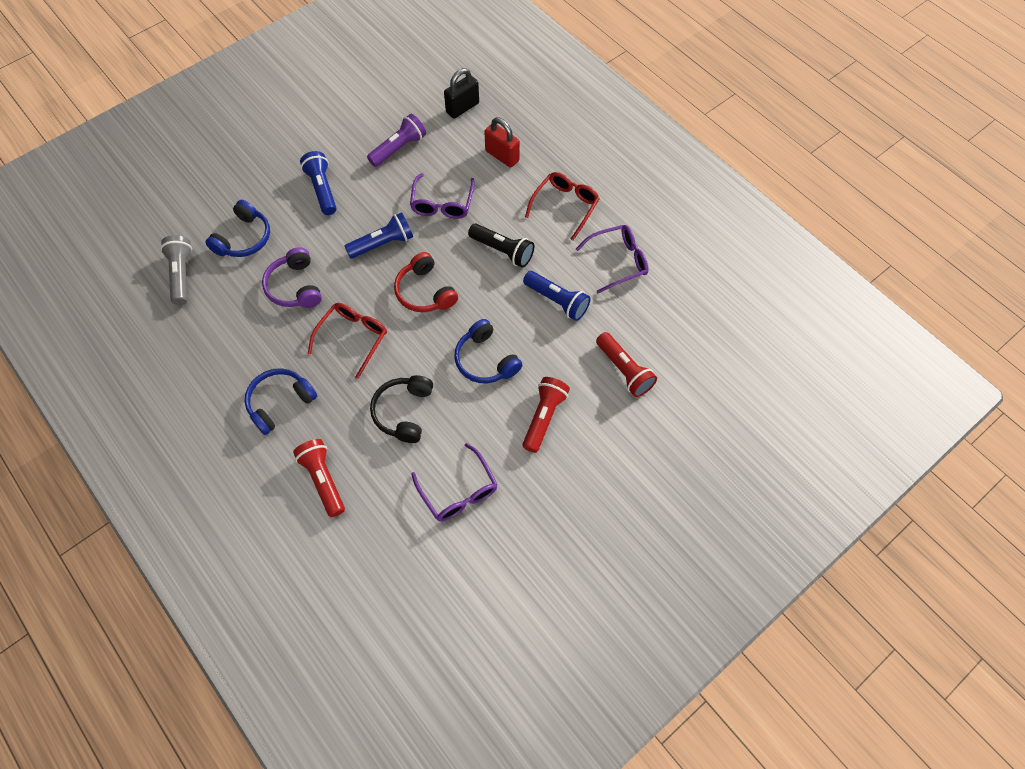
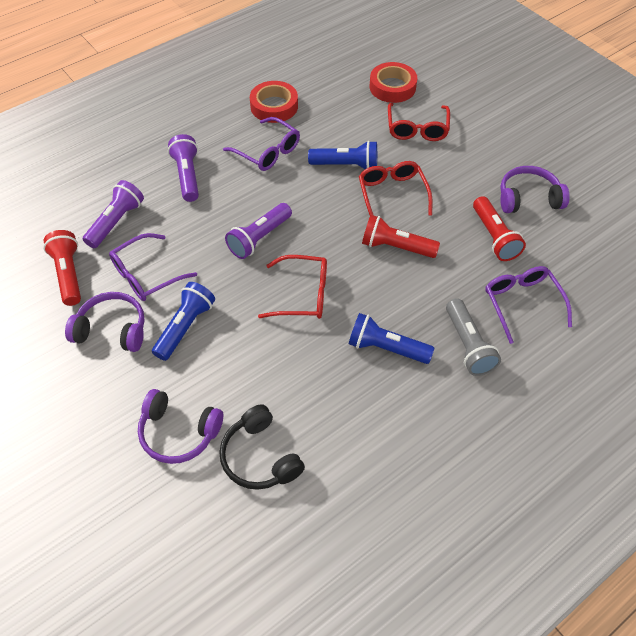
black flashlight: [468,224,534,268] = 1 -> none = 0
black padlock: [444,68,479,119] = 1 -> none = 0
blue headphones: [205,200,270,257] [245,368,317,435] [454,319,522,383] = 3 -> none = 0
purple flashlight: [367,114,426,167] = 1 -> [83,180,144,248] [168,134,199,202] [225,203,292,259] = 3
purple headphones: [262,247,322,308] = 1 -> [65,292,145,352] [138,389,223,464] [500,166,570,213] = 3
red glasses: [308,303,387,379] [525,172,600,240] = 2 -> [258,255,327,319] [359,161,432,216] [388,103,450,141] = 3
red headphones: [394,252,458,312] = 1 -> none = 0
red padlock: [484,118,520,168] = 1 -> none = 0
red tape: none = 0 -> [250,81,298,123] [370,62,417,103] = 2

